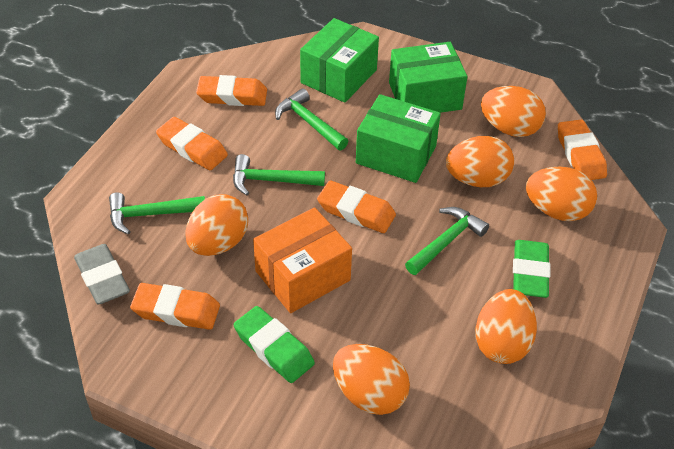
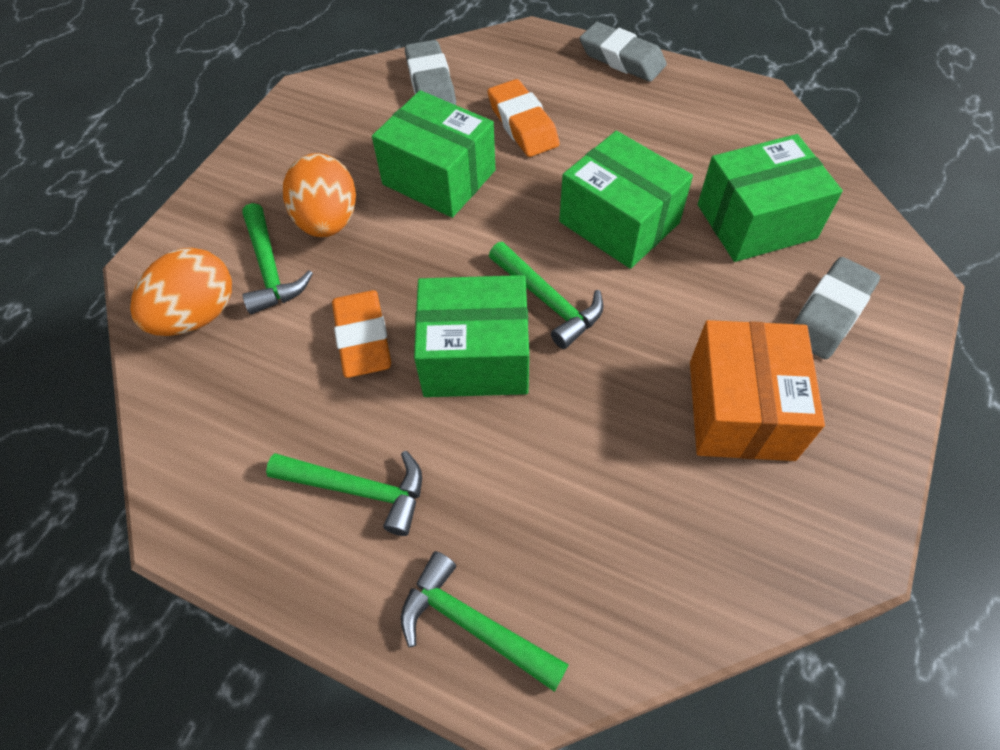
green box: [300,18,379,103] [356,94,441,183] [389,42,467,113] = 3 -> [372,90,495,218] [414,275,529,397] [559,131,693,269] [698,134,843,262] = 4
green eraser: [234,306,315,383] [513,240,550,298] = 2 -> none = 0
grey eraser: [74,244,130,304] = 1 -> [405,40,456,105] [580,22,667,82] [793,257,880,359] = 3
orange egg: [185,194,248,256] [333,344,410,415] [446,136,514,187] [475,289,537,364] [481,86,546,137] [526,167,597,221] = 6 -> [130,248,232,336] [283,153,356,237] = 2
orange eraser: [130,283,220,330] [156,117,228,170] [196,75,267,106] [317,180,396,233] [558,119,607,180] = 5 -> [332,290,391,378] [488,79,560,157] = 2

